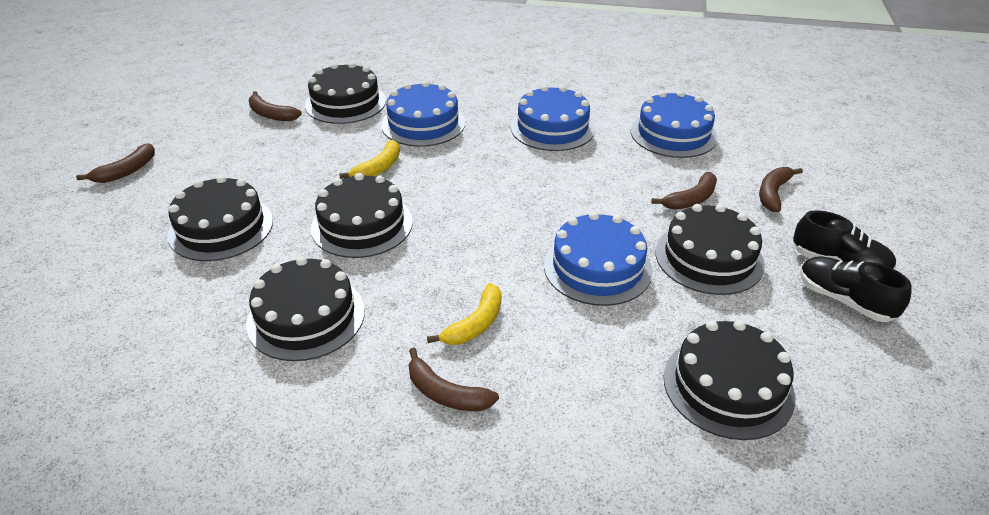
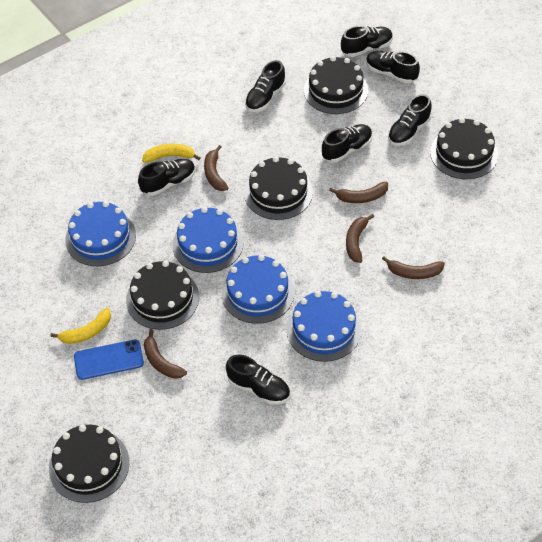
black cake: [168,175,273,261] [246,256,365,361] [305,62,386,124] [311,173,413,258] [656,204,765,295] [664,320,795,440] = 6 -> [49,425,129,503] [126,261,199,330] [244,156,313,220] [304,56,368,114] [430,118,498,179] = 5
black shoe: [793,210,896,269] [800,256,912,322] = 2 -> [138,159,196,196] [226,355,290,405] [245,60,286,112] [322,124,372,162] [341,26,393,57] [366,51,420,83] [388,94,431,146] = 7
blue phone: none = 0 -> [74,339,144,380] = 1

